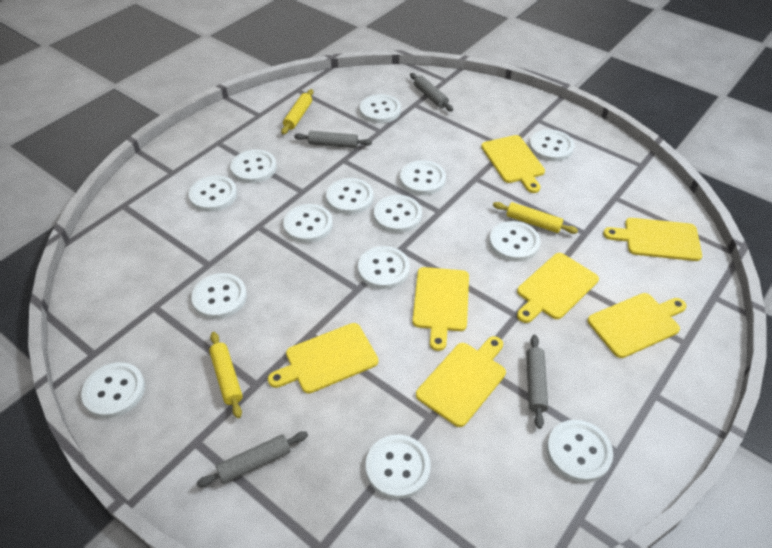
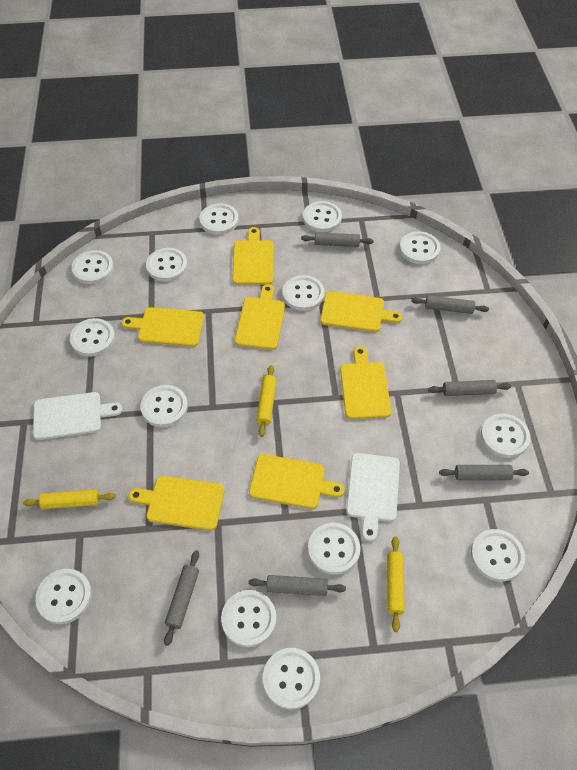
grey rolling pin: [197,431,308,487] [294,131,372,148] [410,73,453,112] [526,335,548,429] = 4 -> [164,550,199,646] [249,575,346,596] [301,232,374,247] [411,295,489,314] [428,380,511,396] [439,465,529,480] = 6
white cutting board: none = 0 -> [33,392,123,440] [346,453,400,542] = 2

